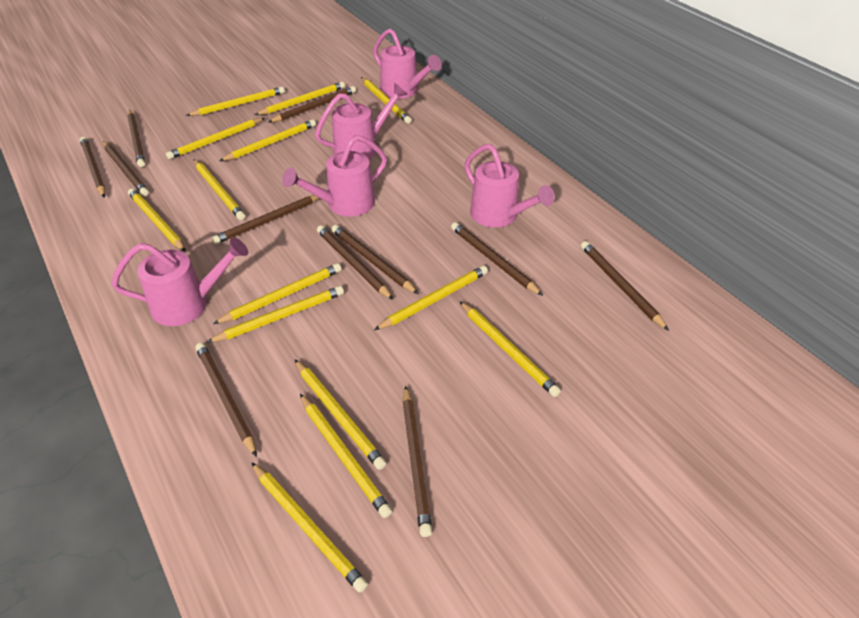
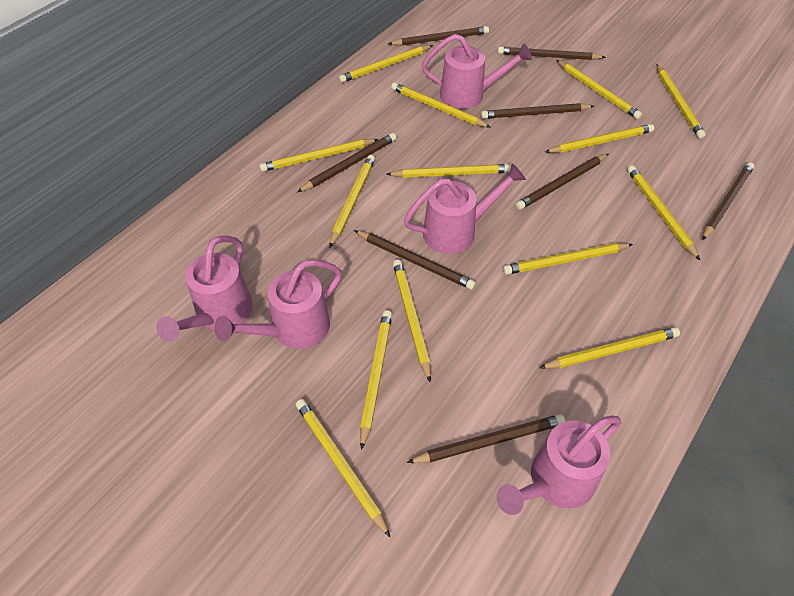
brown pencil: [80,137,106,198] [103,141,149,196] [127,110,145,167] [195,343,257,457] [211,195,319,245] [269,86,356,122] [317,225,393,300] [331,225,418,294] [403,386,432,537] [451,222,543,296] [581,241,669,331] = 11 -> [297,133,396,192] [354,230,476,290] [388,26,489,46] [407,414,565,463] [481,103,594,119] [498,46,606,60] [516,154,608,210] [702,162,754,241] = 8

